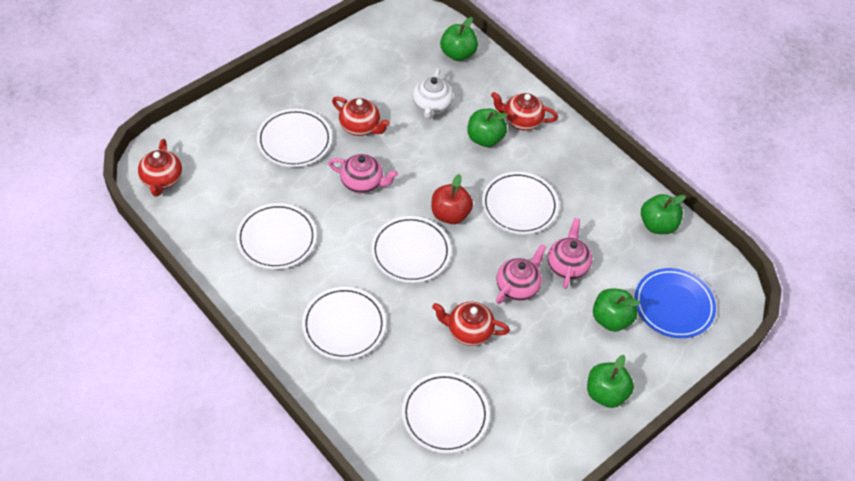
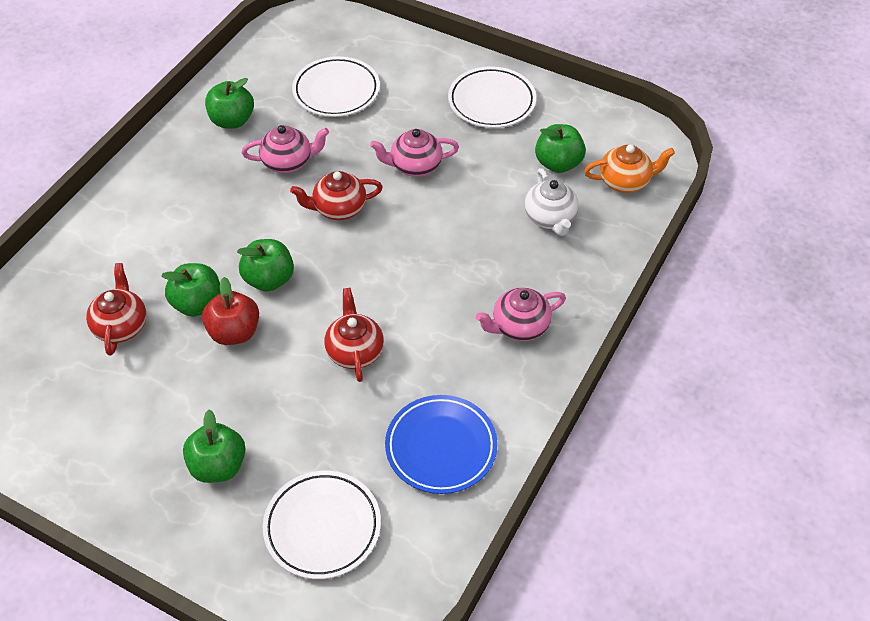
orange teapot: none = 0 -> [584,145,675,193] = 1
red teapot: [138,139,182,196] [332,97,390,136] [432,302,510,346] [491,92,558,131] = 4 -> [86,263,146,356] [290,171,383,220] [324,288,384,382] = 3
white plate: [236,203,317,269] [257,109,332,167] [302,287,386,360] [371,216,451,283] [402,373,489,453] [482,172,559,234] = 6 -> [263,471,381,579] [292,56,380,117] [448,66,536,128] = 3

